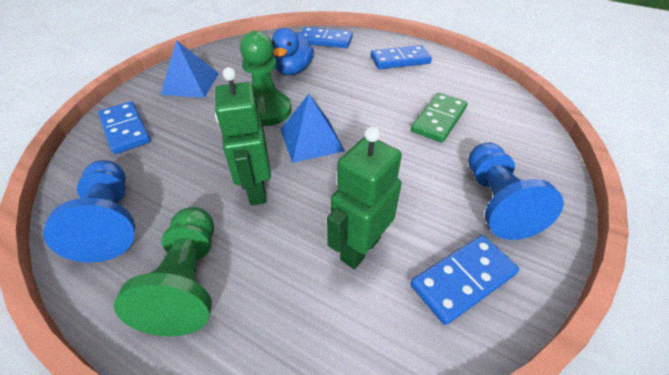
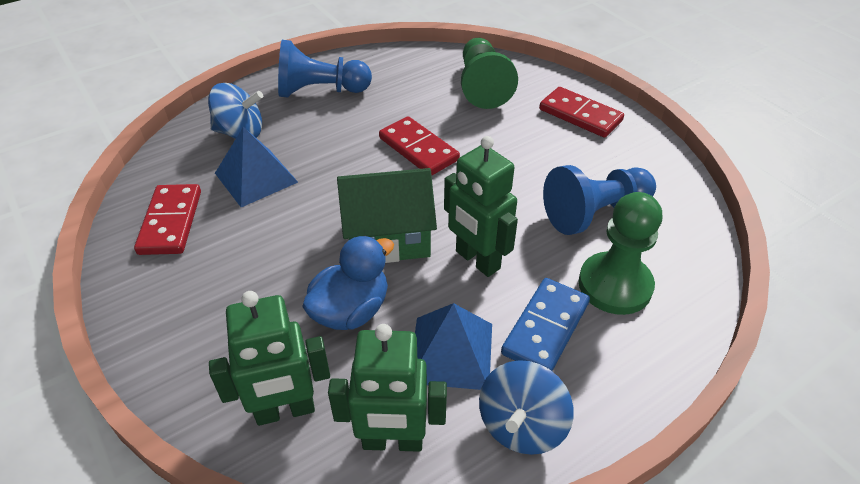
blue domino: [98,101,151,154] [301,27,353,48] [371,45,432,69] [410,235,519,325] = 4 -> [501,278,590,371] = 1
blue spinning top: none = 0 -> [208,83,263,139] [479,360,574,455] = 2
green domino: [411,93,468,143] = 1 -> none = 0
green house: none = 0 -> [337,168,437,263] = 1
green robot: [215,67,271,206] [327,126,402,269] = 2 -> [209,291,330,426] [328,324,447,452] [444,136,518,277] = 3
red domino: none = 0 -> [134,184,201,255] [379,116,460,175] [539,87,624,138] = 3

